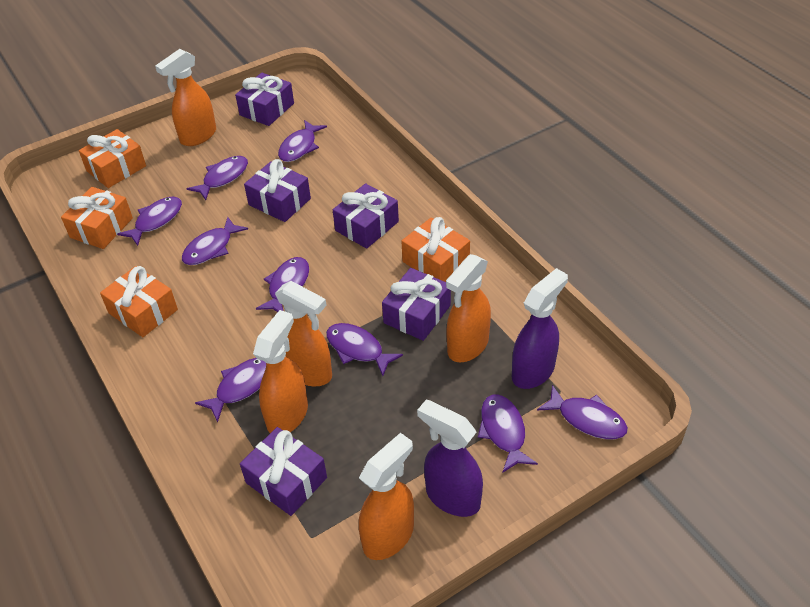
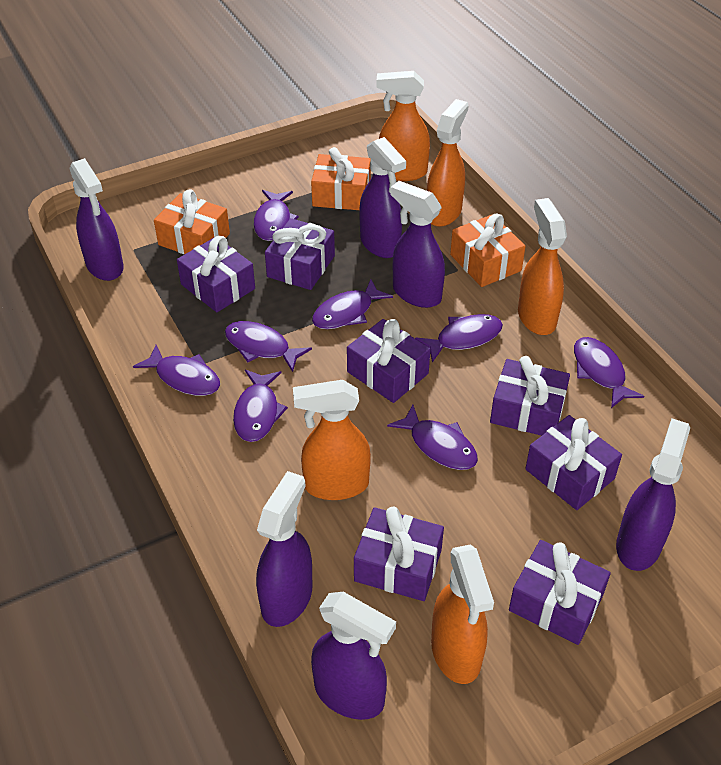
orange gift: [61,187,133,249] [79,129,146,188] [100,266,178,337] [401,217,470,282] = 4 -> [154,190,230,254] [311,147,371,210] [450,214,526,287] = 3
purple fish: [117,197,182,246] [182,217,248,265] [187,156,248,200] [195,358,266,423] [256,257,309,312] [278,120,327,162] [326,323,403,376] [478,395,538,473] [537,385,628,439] = 9 -> [133,345,220,396] [225,321,312,372] [233,370,288,442] [254,190,299,241] [312,279,393,329] [387,404,478,470] [415,314,503,362] [574,337,644,408] = 8
purple gift: [235,73,294,126] [240,427,327,516] [244,159,311,222] [333,183,399,249] [382,268,451,341] = 5 -> [177,236,255,312] [265,218,335,290] [347,319,430,403] [354,506,444,601] [490,356,570,436] [509,540,611,645] [525,415,622,510] = 7
purple spray bottle: [417,400,483,517] [512,268,568,389] = 2 -> [69,158,124,281] [256,471,312,627] [311,592,396,720] [360,137,406,258] [390,181,445,308] [616,419,690,571] = 6

